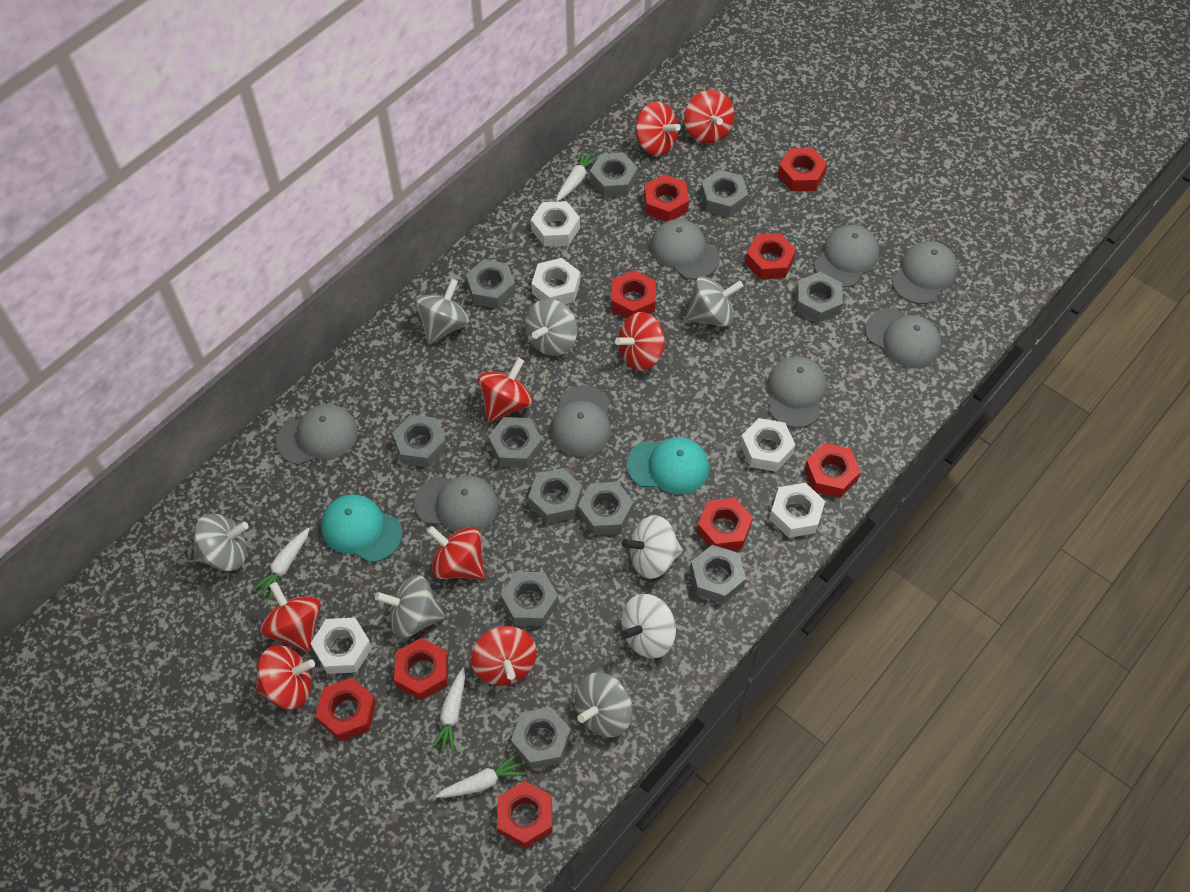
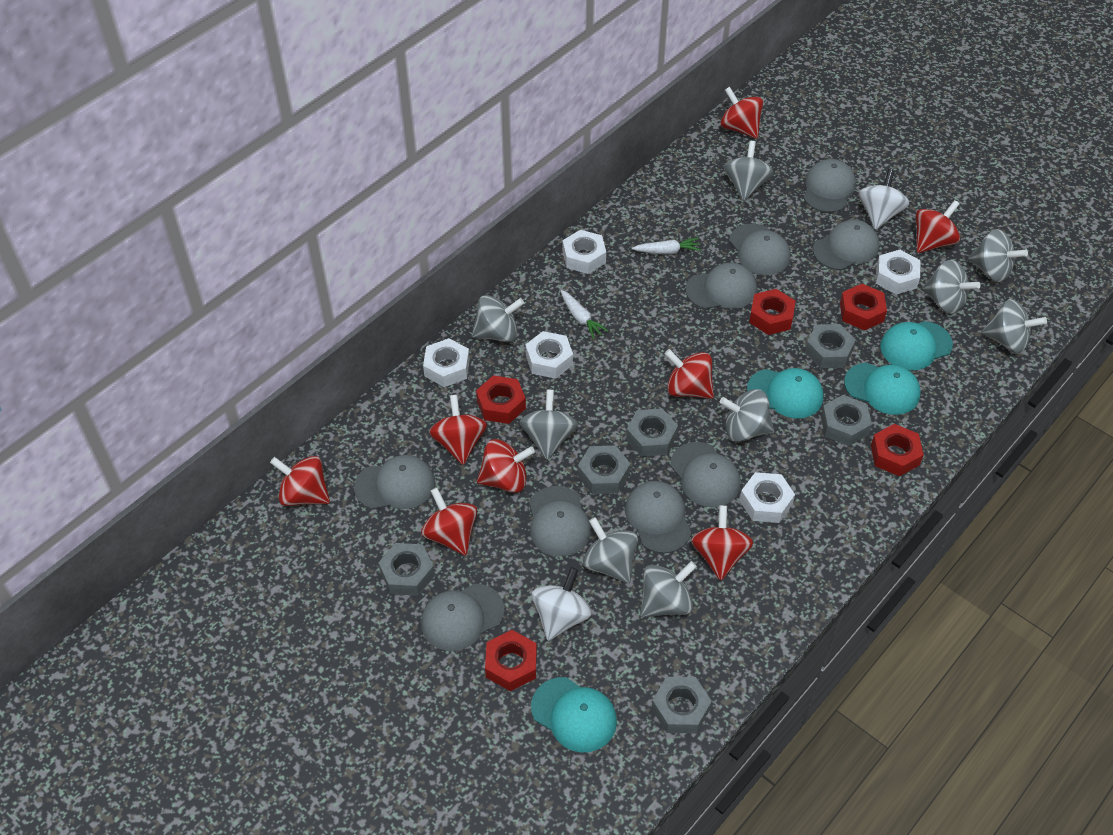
grey cap: [276,404,358,465] [414,475,498,532] [551,385,611,457] [650,219,720,280] [767,356,827,428] [814,225,879,288] [865,308,941,368] [892,241,958,304] = 8 -> [354,455,435,509] [421,584,505,651] [529,486,591,556] [625,481,691,553] [670,442,740,507] [685,263,757,309] [729,224,790,275] [803,159,856,213] [813,219,879,270] = 9
grey nut: [392,415,447,467] [466,259,516,308] [488,417,543,468] [501,572,559,626] [511,707,571,769] [528,468,582,524] [578,482,633,535] [590,153,638,197] [690,545,746,604] [701,170,748,217] [796,272,843,323] = 11 -> [378,543,435,596] [578,445,630,494] [626,408,678,457] [651,677,712,733] [805,324,856,368] [821,395,872,446] = 6
grey spinning top: [194,513,249,571] [375,575,445,638] [415,278,469,344] [525,299,577,356] [575,673,633,737] [685,276,744,327] = 6 -> [472,295,524,342] [520,390,578,460] [583,517,638,583] [641,561,697,617] [720,389,774,442] [724,141,773,201] [922,260,981,314] [968,229,1028,282] [981,299,1047,353] = 9
red nut: [316,678,376,741] [394,638,448,701] [497,781,552,848] [611,270,656,318] [644,174,689,222] [697,498,753,550] [745,233,796,280] [778,148,827,192] [804,443,861,498] = 9 -> [476,375,526,424] [485,630,537,691] [749,289,796,335] [840,284,887,330] [871,424,924,476] = 5
turquoise cap: [321,494,402,562] [627,437,709,494] = 2 -> [531,677,617,753] [747,368,823,419] [844,362,921,415] [880,321,953,370] = 4
white carrot: [252,528,310,600] [431,668,465,754] [436,753,526,798] [556,149,599,202] = 4 -> [561,290,609,339] [632,238,701,255] = 2

